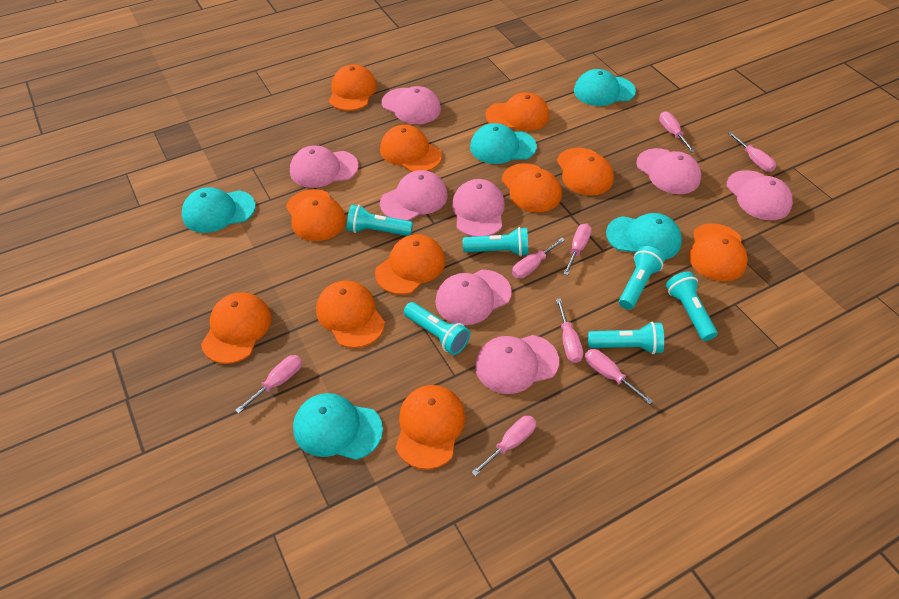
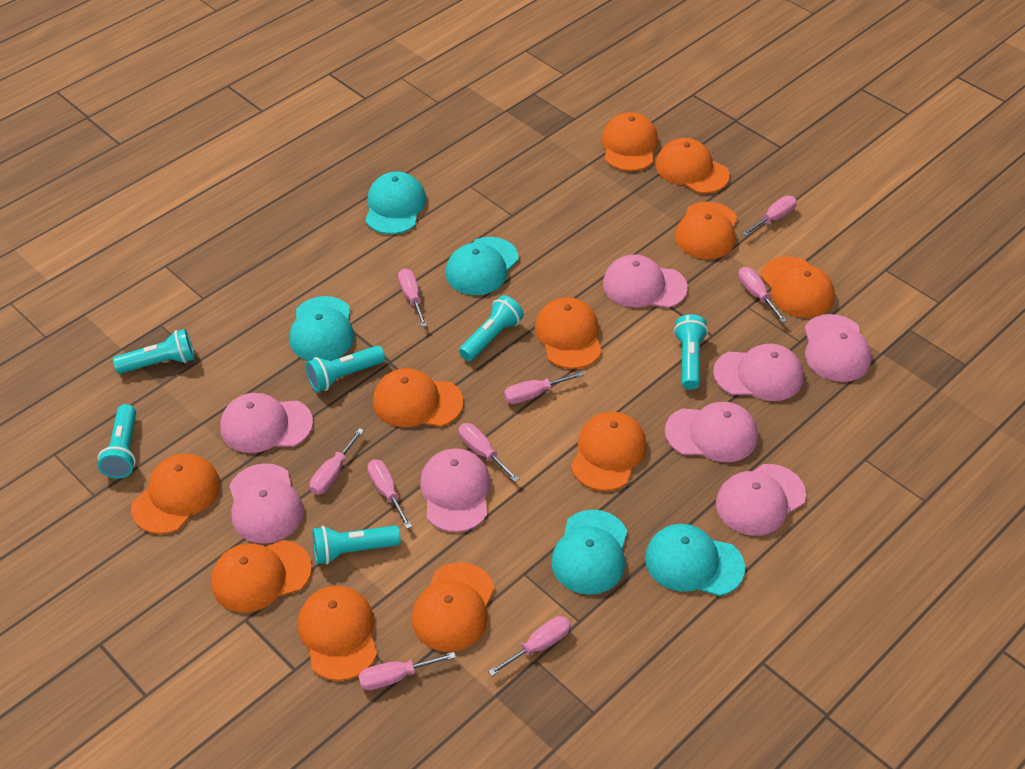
pink screwdriver: [235,355,302,414] [471,416,536,476] [512,238,565,279] [556,298,583,363] [563,223,592,276] [585,349,653,404] [659,111,695,153] [728,132,776,172] = 8 -> [310,428,364,495] [358,652,456,690] [367,459,412,529] [398,268,427,327] [458,423,520,482] [488,616,571,676] [504,371,584,404] [738,267,787,323] [742,196,797,236] = 9

